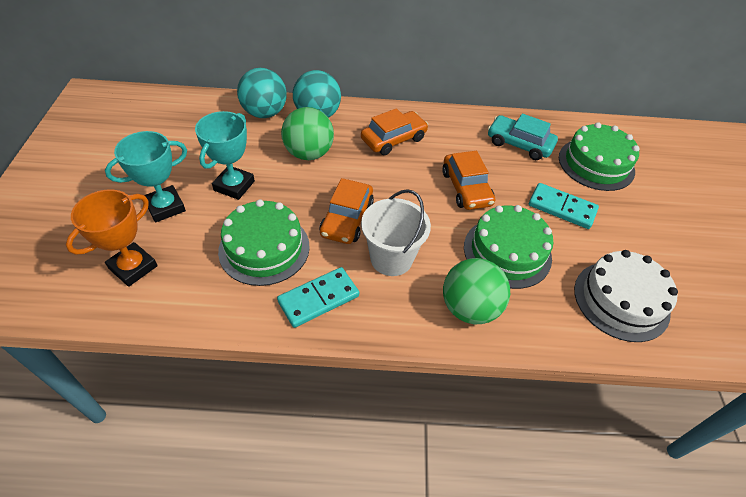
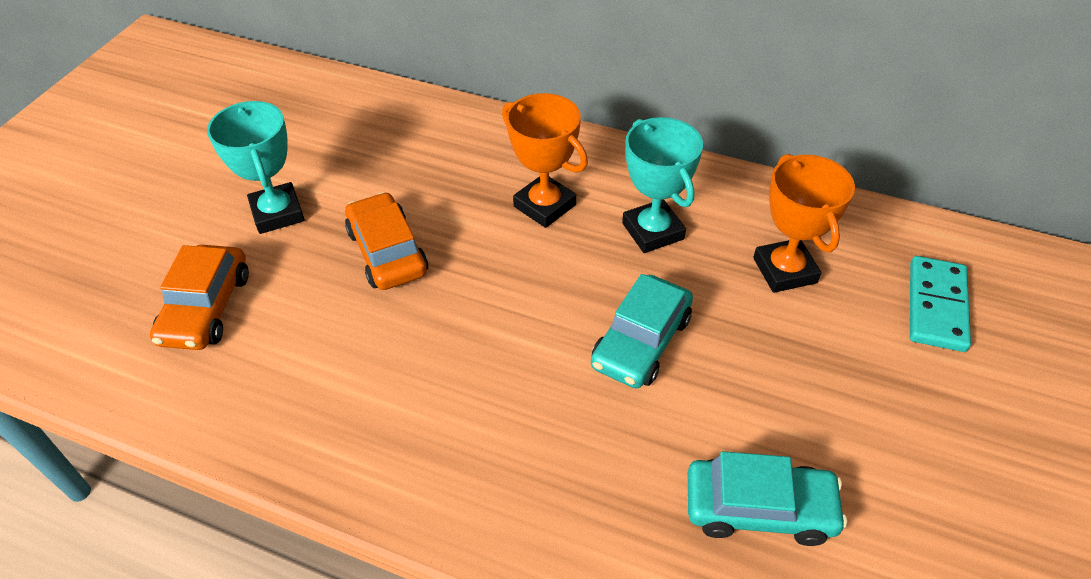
green ball: [281,107,334,160] [443,258,510,324] = 2 -> none = 0
green cake: [218,199,310,286] [464,205,554,289] [559,122,640,191] = 3 -> none = 0
orange car: [320,178,374,244] [361,108,428,155] [442,151,495,210] = 3 -> [150,245,249,350] [345,192,428,290] = 2
orange trophy: [66,189,158,287] = 1 -> [502,93,588,228] [753,154,855,293] = 2
turquoise ball: [237,68,287,118] [293,70,341,118] = 2 -> none = 0
turquoise car: [488,114,558,160] = 1 -> [591,274,693,388] [688,451,847,546] = 2
turquoise domino: [277,267,359,328] [529,183,599,229] = 2 -> [910,256,971,352] = 1
white bucket: [361,189,431,276] = 1 -> none = 0
white cake: [574,250,678,342] = 1 -> none = 0

